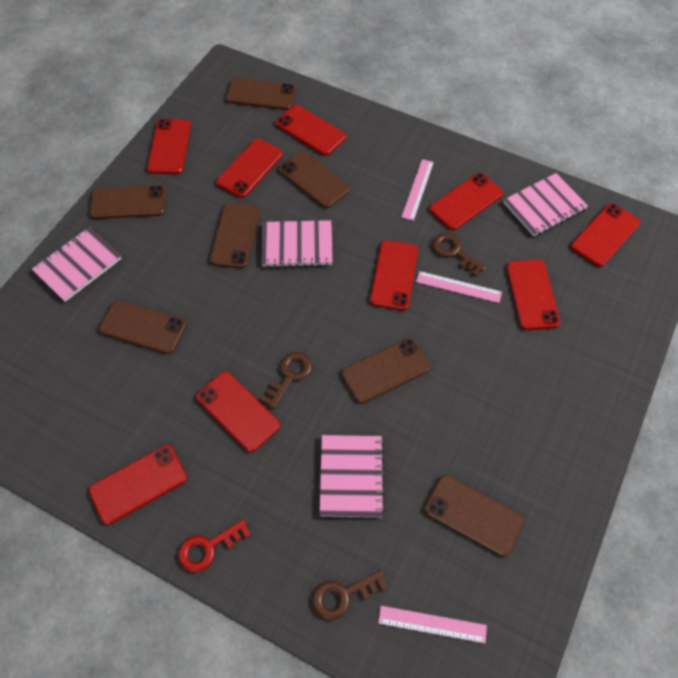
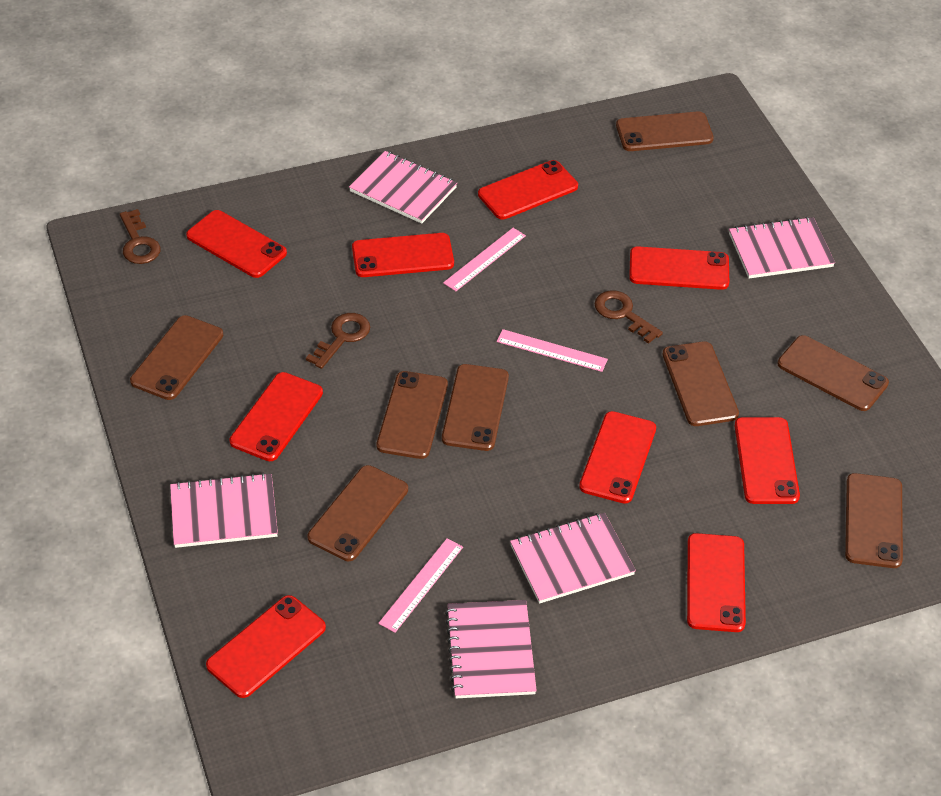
brown phone: [90,185,166,219] [99,300,187,354] [210,203,260,268] [226,78,296,110] [279,151,350,208] [342,338,430,404] [424,475,524,557] = 7 -> [130,315,223,400] [308,465,408,561] [377,371,448,459] [442,364,509,451] [616,111,714,151] [663,341,739,426] [778,335,889,411] [845,473,903,568] = 8
pink notebook: [32,227,121,302] [262,220,333,268] [319,435,385,518] [503,173,588,236] = 4 -> [170,473,278,548] [349,151,457,224] [445,600,537,698] [510,513,636,604] [729,217,835,278] = 5
red key: [178,519,251,572] = 1 -> none = 0

